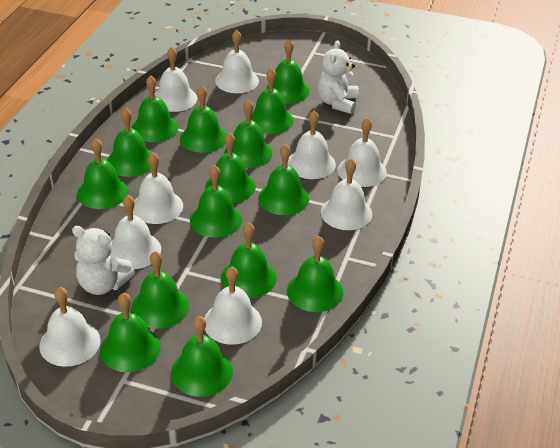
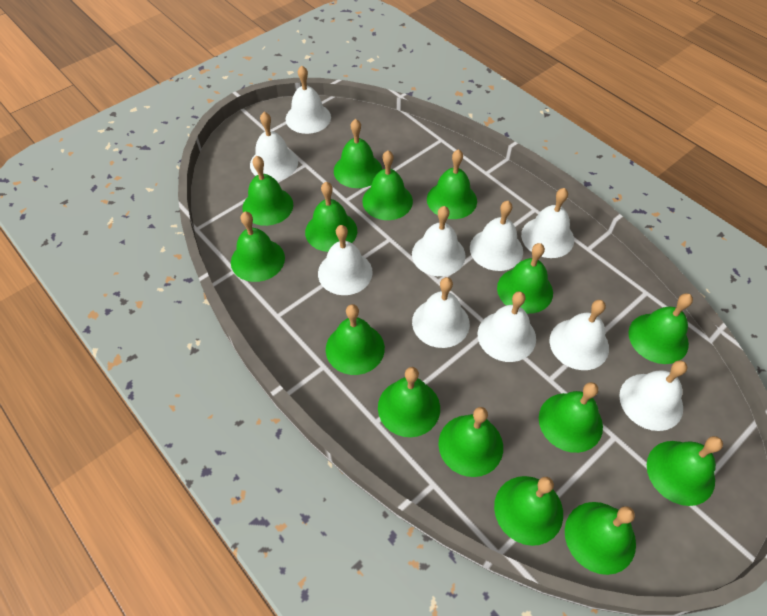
white bell: [39,287,100,367] [109,195,161,269] [133,152,183,224] [154,47,197,112] [204,266,262,345] [215,30,259,93] [287,110,336,179] [321,159,372,230] [338,118,387,187] = 9 -> [250,112,298,181] [285,66,331,134] [318,225,373,295] [412,206,466,276] [412,277,470,348] [470,201,523,271] [477,291,536,362] [521,188,574,258] [549,300,609,370] [619,360,687,431] = 10
white teddy bear: [72,226,135,295] [318,40,359,114] = 2 -> none = 0

